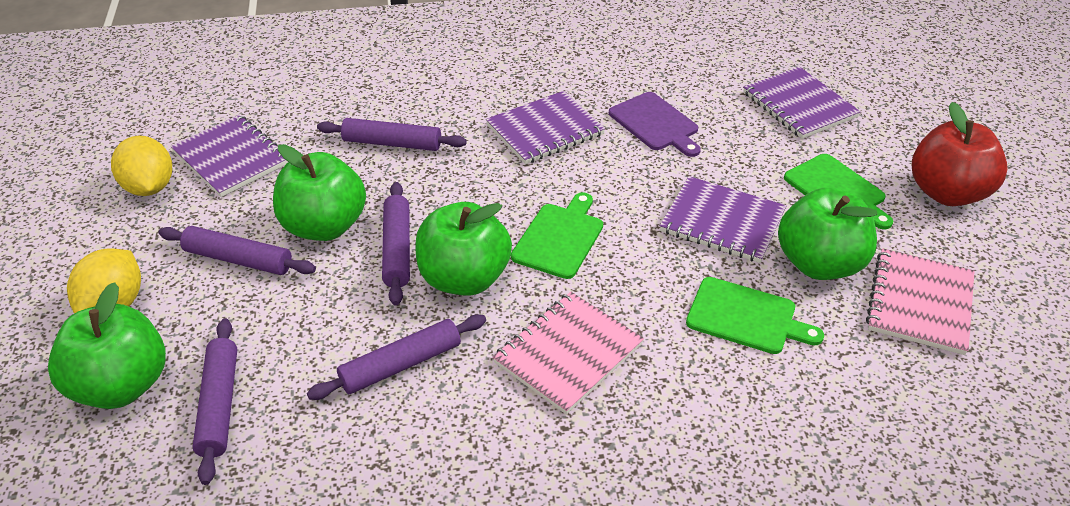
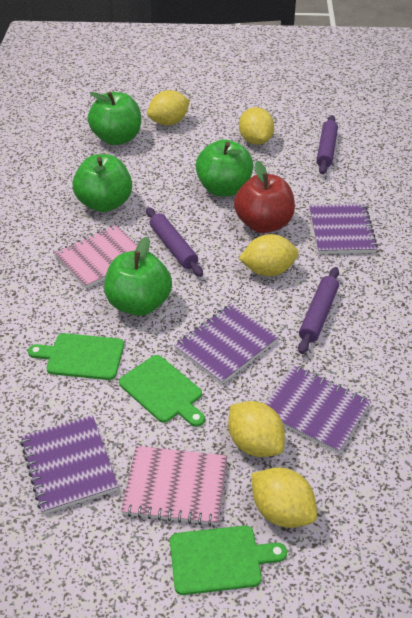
purple cutting board: [609,92,701,157] = 1 -> none = 0
purple rolling pin: [159,226,316,275] [192,318,237,485] [307,315,486,400] [317,118,467,151] [382,182,410,306] = 5 -> [146,207,203,277] [298,267,339,354] [316,115,338,174] = 3
yellow lemon: [67,248,141,314] [111,136,172,196] = 2 -> [147,90,190,126] [228,401,285,457] [239,107,274,145] [239,234,299,276] [251,467,317,528] = 5

